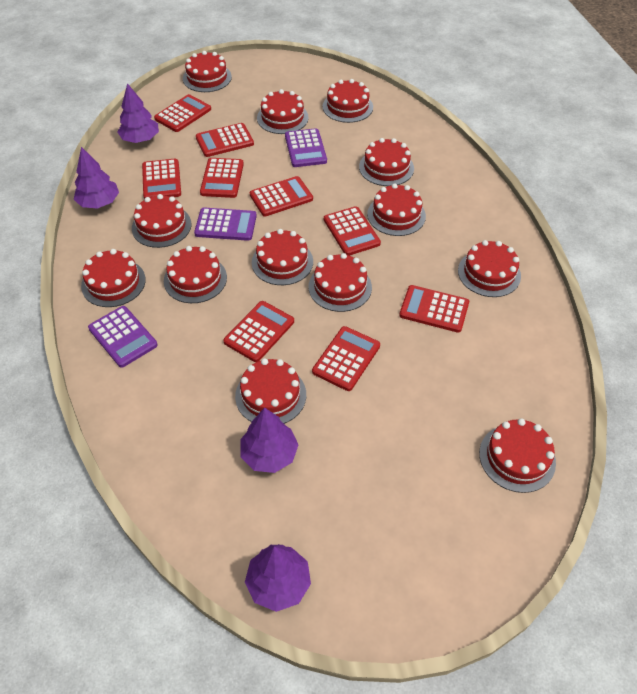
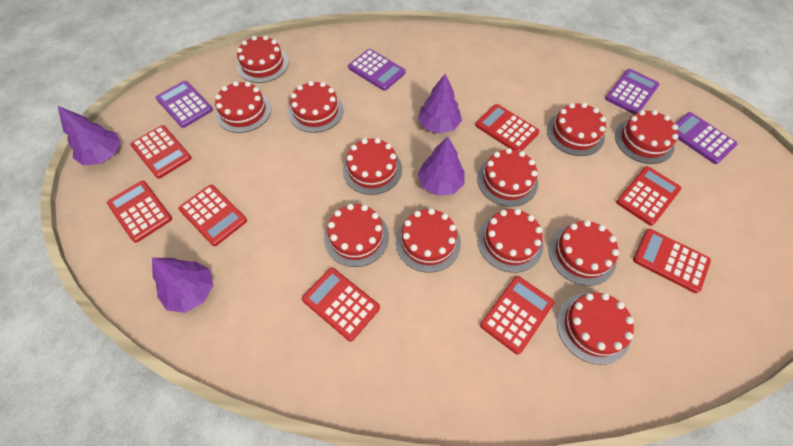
purple calculator: [88,306,158,368] [194,207,257,241] [285,128,327,167] = 3 -> [156,81,213,128] [348,49,405,91] [605,69,660,114] [675,112,738,164] = 4
red cake: [81,249,146,307] [132,194,192,248] [164,246,227,303] [183,51,232,92] [235,358,306,424] [252,229,313,285] [257,89,309,134] [309,253,372,312] [323,79,373,123] [359,138,414,186] [367,183,426,236] [458,240,521,297] [479,418,556,493] = 13 -> [215,81,271,133] [237,35,289,83] [288,81,344,133] [324,204,389,267] [343,138,402,195] [395,208,461,273] [477,148,538,207] [477,209,543,273] [547,103,606,156] [548,220,619,286] [557,292,634,365] [615,110,678,164] = 12
red calculator: [142,159,181,199] [154,94,211,132] [196,123,254,157] [200,158,244,198] [223,301,294,362] [250,176,313,217] [312,326,380,391] [324,206,381,256] [399,285,469,333] = 9 -> [107,181,172,243] [130,125,192,179] [178,185,247,246] [302,268,380,341] [475,104,540,151] [480,276,554,354] [616,166,681,226] [633,229,711,293] = 8

